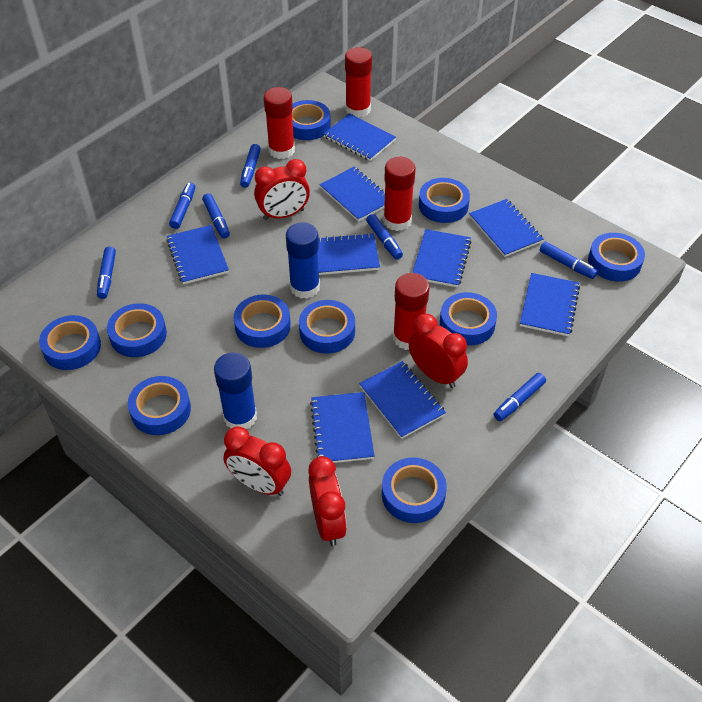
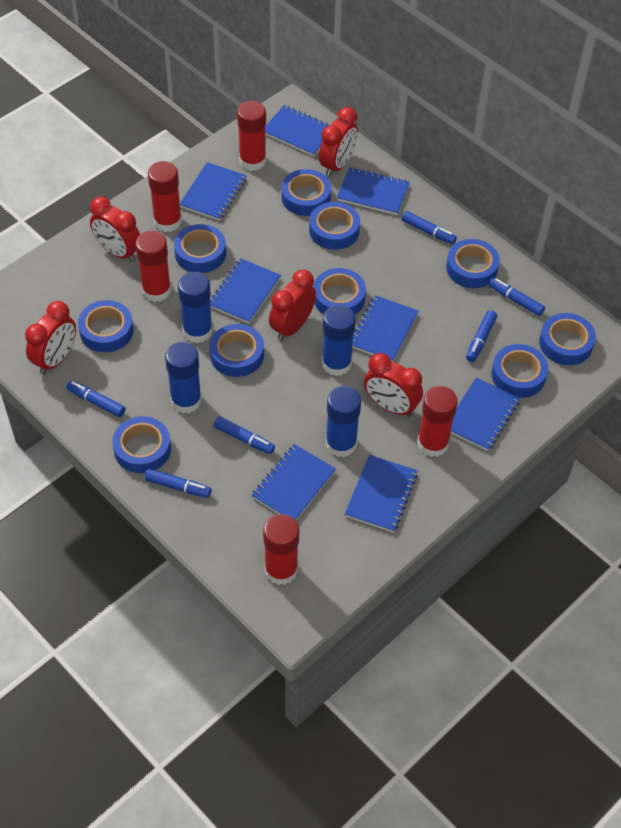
blue glue stick: [214,353,257,429] [286,222,320,299] = 2 -> [165,342,202,413] [178,272,213,343] [322,305,356,376] [326,386,361,457] = 4
blue marker: [97,247,116,299] [169,182,195,229] [202,193,230,238] [240,144,261,188] [366,214,403,260] [494,373,546,421] [540,242,598,279] = 7 -> [66,380,126,417] [145,468,211,498] [214,416,275,454] [401,211,457,244] [466,310,497,362] [489,278,545,316] = 6
blue notebook: [166,225,229,284] [310,392,375,463] [318,233,380,275] [320,167,385,222] [323,113,396,161] [359,361,446,439] [412,229,472,288] [469,199,544,257] [520,273,580,336] = 9 -> [180,162,247,221] [210,258,281,324] [251,444,336,520] [265,105,330,156] [337,167,410,215] [345,455,418,533] [352,295,419,362] [451,378,520,451] = 8
red clock: [223,426,291,496] [254,159,310,220] [308,456,347,546] [409,314,468,388] = 4 -> [25,301,76,374] [90,197,140,262] [269,270,316,341] [319,107,358,177] [364,353,423,417] = 5
red glue stick: [264,87,295,159] [345,47,372,118] [383,157,416,231] [393,273,430,350] = 4 -> [135,231,171,302] [148,161,182,232] [237,101,266,171] [263,514,299,585] [417,386,458,457] = 5

